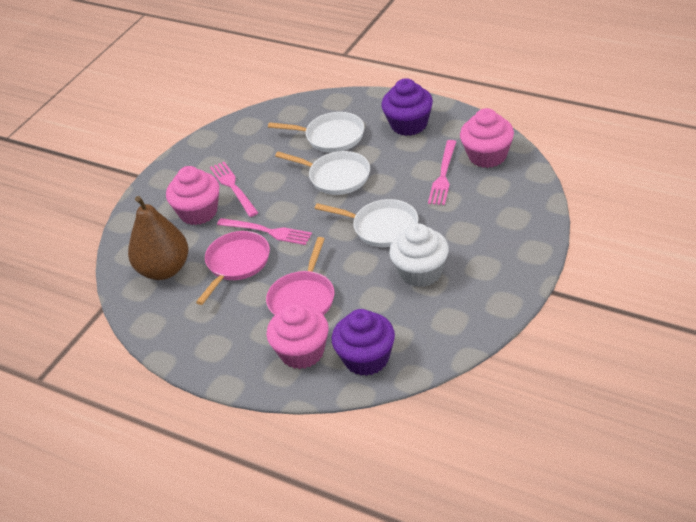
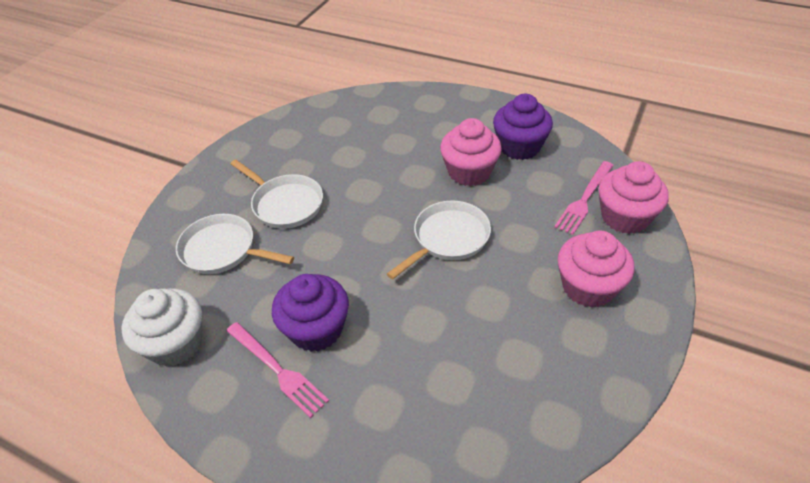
brown pear: [128,196,189,280] = 1 -> none = 0
pink fork: [210,162,258,217] [217,218,312,245] [428,140,457,205] = 3 -> [226,322,329,418] [555,161,614,235] = 2
pink pan: [196,231,270,305] [266,237,334,316] = 2 -> none = 0

